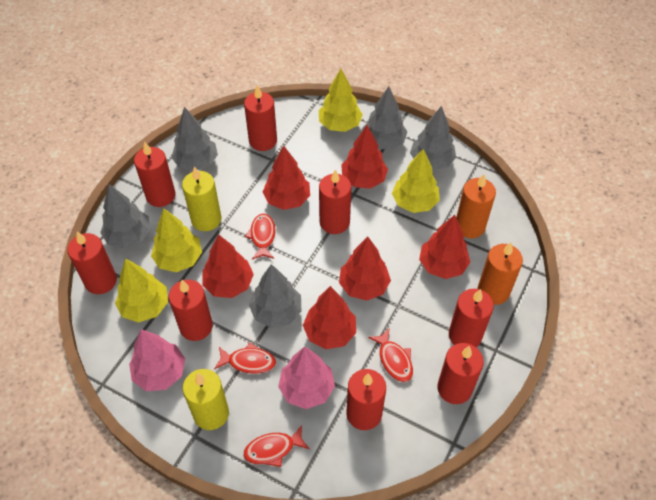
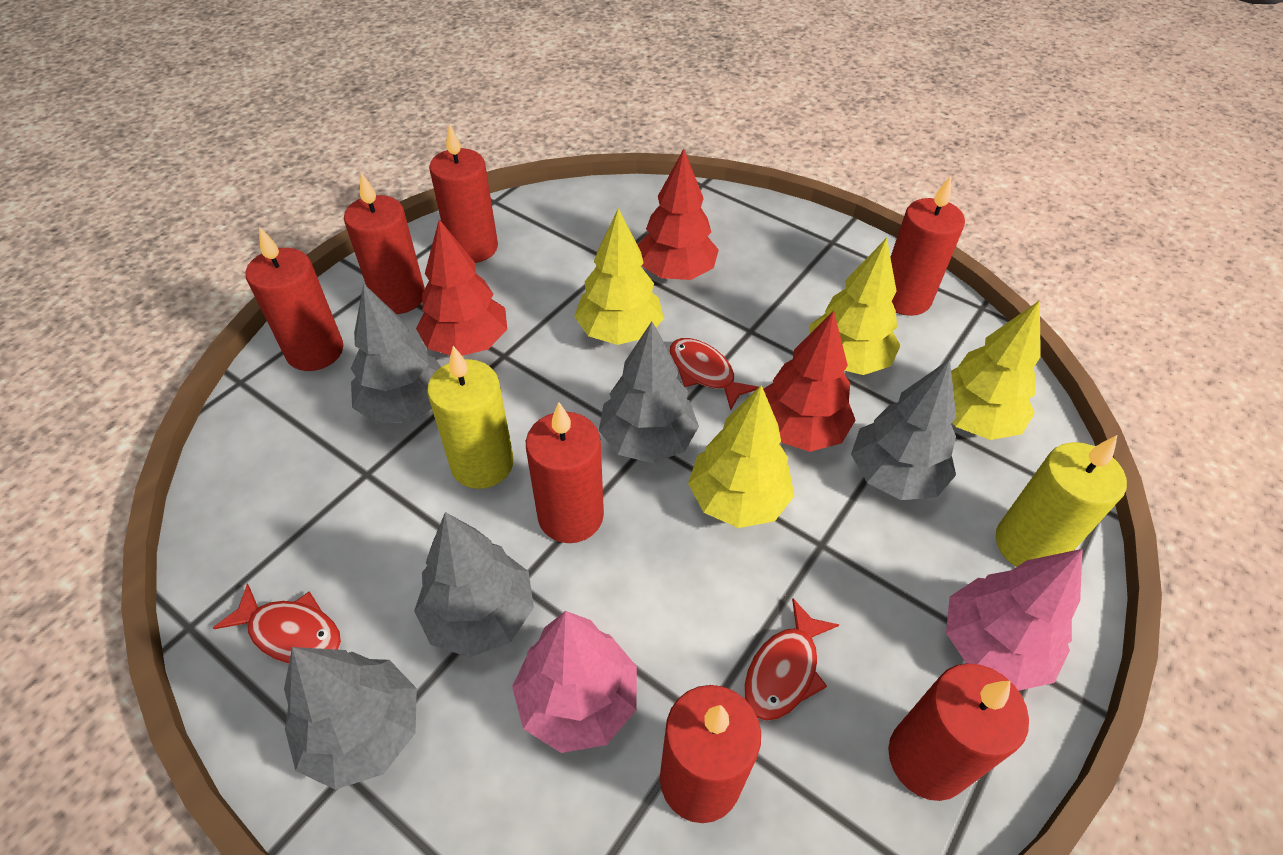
orange candle: [456,174,496,238] [478,243,523,305] = 2 -> none = 0
red candle: [67,232,117,294] [134,141,175,207] [169,280,213,341] [244,85,277,151] [319,169,351,234] [346,369,386,430] [437,343,484,404] [449,289,494,347] = 8 -> [246,227,343,371] [344,172,425,314] [429,124,498,263] [526,402,604,543] [660,685,761,823] [888,663,1029,801] [890,176,965,316] = 7
red fish: [214,342,276,374] [244,425,310,467] [245,214,276,259] [368,329,413,382] = 4 -> [213,584,341,663] [669,338,758,411] [744,599,839,721] = 3
red tree: [202,235,254,298] [263,145,310,210] [303,286,356,349] [339,237,391,301] [341,125,388,189] [419,215,470,279] = 6 -> [416,219,507,356] [637,149,719,280] [763,311,856,452] = 3

